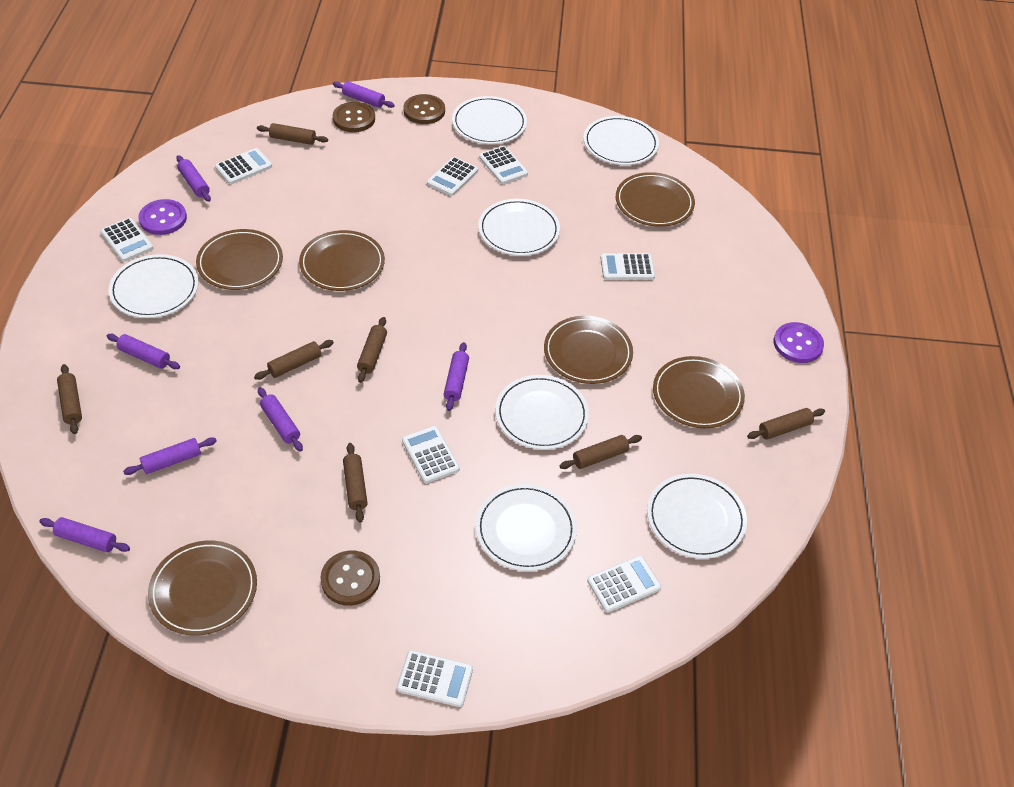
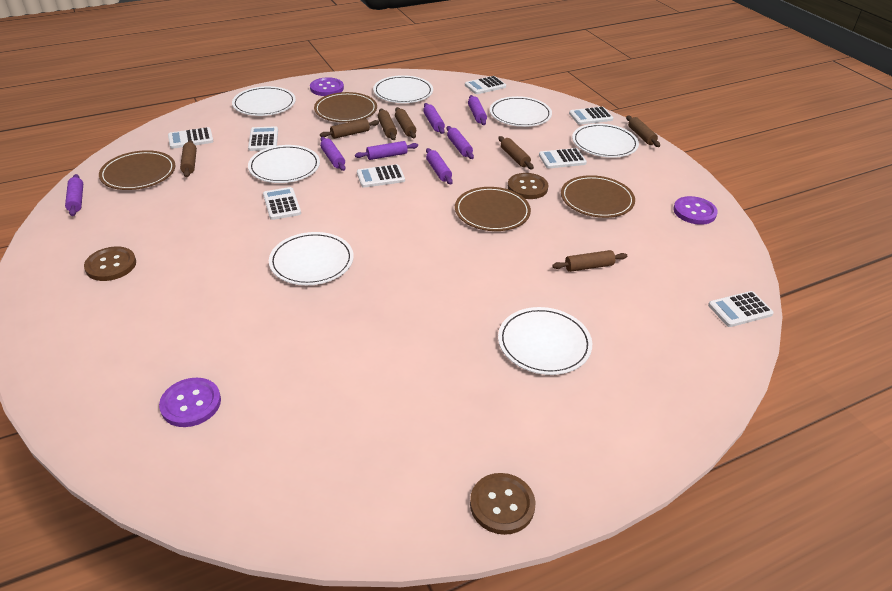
brown plate: [148,541,257,636] [196,229,283,290] [299,230,385,291] [544,316,633,384] [616,172,695,227] [653,356,745,428] = 6 -> [99,150,175,190] [314,92,377,122] [455,187,531,231] [561,175,635,218] = 4
purple button: [138,199,187,235] [773,322,824,363] = 2 -> [159,378,221,427] [310,77,344,96] [673,196,718,225] = 3

